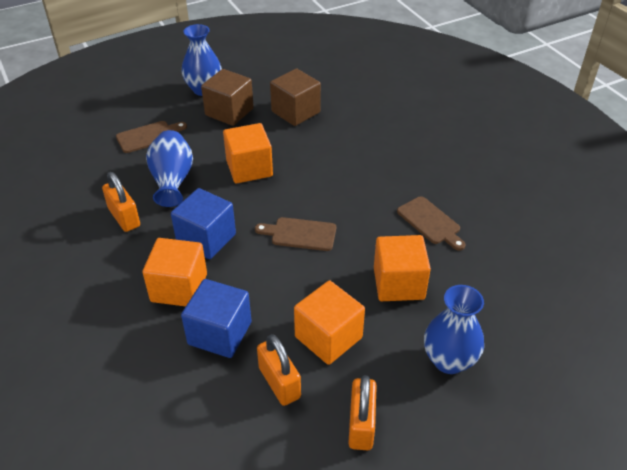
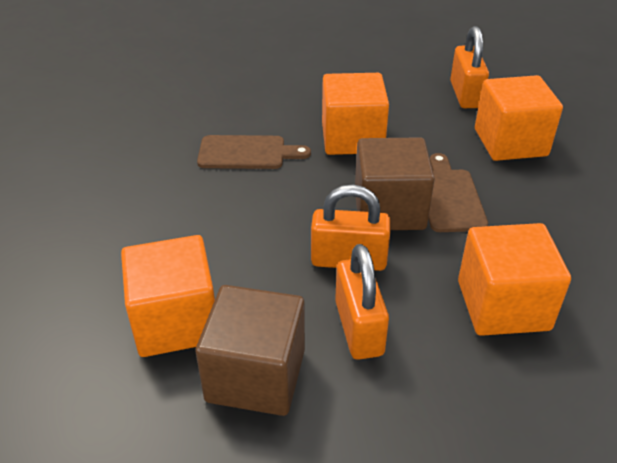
blue cube: [171,188,236,259] [181,279,252,358] = 2 -> none = 0
blue vase: [146,130,193,207] [182,24,222,96] [424,285,484,374] = 3 -> none = 0
brown cutting board: [116,121,187,153] [255,217,336,251] [397,196,466,251] = 3 -> [197,135,311,169] [428,153,488,232] = 2

